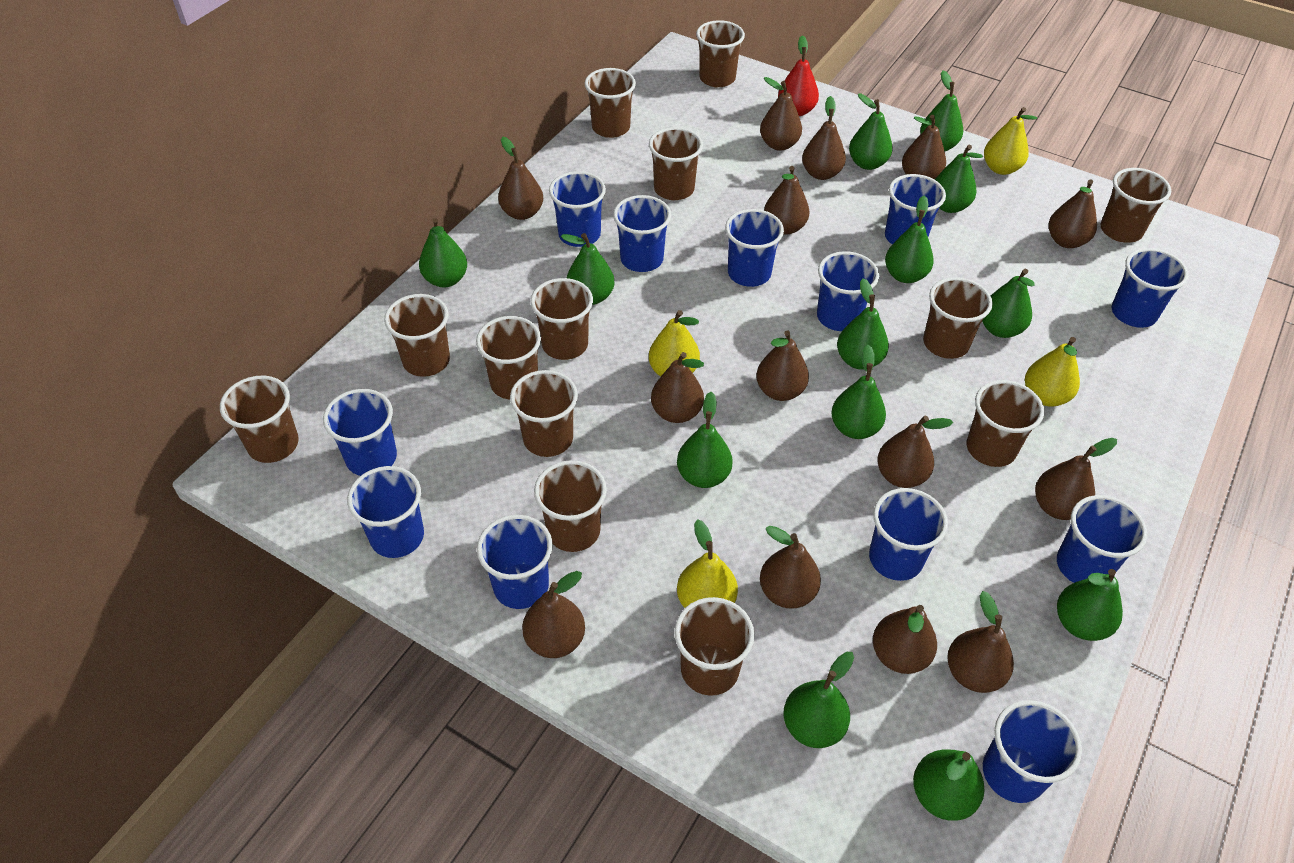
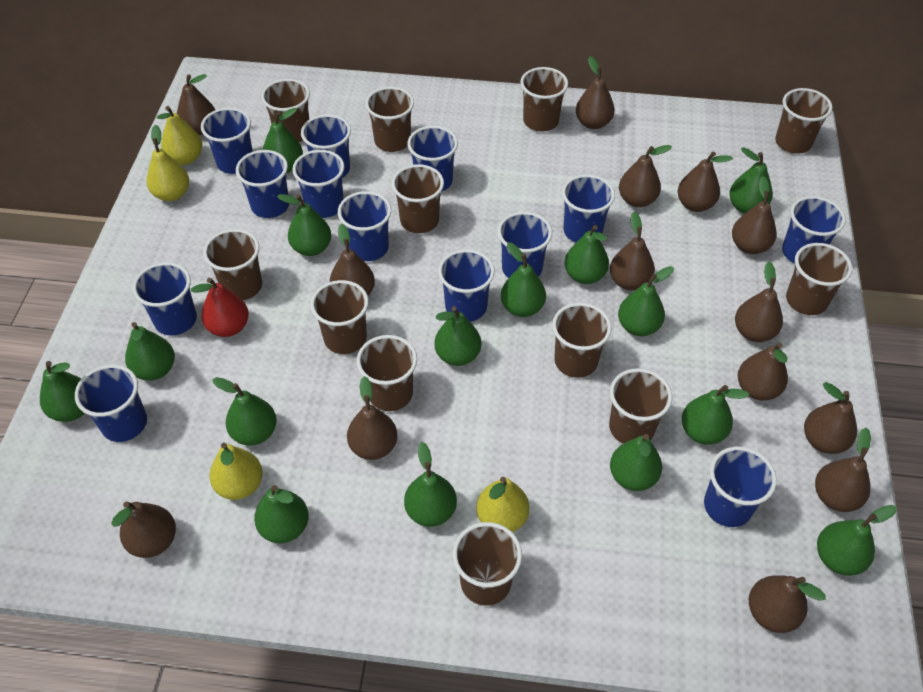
blue cup: [323,389,397,476] [347,466,424,558] [477,515,553,609] [549,171,606,247] [613,195,671,272] [725,209,784,287] [817,251,879,331] [869,488,948,581] [885,174,946,244] [983,700,1082,803] [1057,495,1147,583] [1112,248,1188,328] = 12 -> [75,365,147,442] [133,262,197,336] [201,108,253,174] [236,150,289,218] [292,150,345,218] [301,114,351,178] [338,191,391,261] [407,126,458,192] [438,249,495,322] [498,212,552,278] [562,174,615,242] [704,447,777,527] [782,196,846,264] = 13
brown cup: [220,376,299,463] [384,294,450,377] [476,316,541,400] [510,370,578,457] [530,278,593,360] [534,460,607,552] [585,68,636,138] [649,127,703,200] [674,597,755,696] [696,20,745,87] [923,277,993,359] [967,380,1044,467] [1100,168,1171,243] = 13 -> [203,229,262,300] [261,79,310,142] [310,280,369,354] [357,335,417,411] [365,87,414,152] [392,164,444,233] [453,522,522,605] [520,67,568,132] [552,303,612,378] [609,368,672,444] [775,88,832,154] [786,243,852,315] = 12
green pear: [419,218,467,287] [561,233,615,305] [677,392,733,488] [783,652,854,748] [831,345,886,439] [837,279,889,370] [849,94,893,170] [885,195,934,283] [913,749,984,821] [920,70,963,152] [935,145,983,213] [982,269,1035,338] [1057,569,1123,641] = 13 -> [40,361,85,422] [125,322,175,381] [212,377,277,446] [254,485,309,543] [263,108,303,173] [277,194,331,256] [404,442,457,527] [434,306,481,366] [501,243,546,317] [564,225,609,284] [610,434,662,491] [618,266,674,336] [682,385,749,445] [729,147,773,214] [817,505,897,576] = 15

